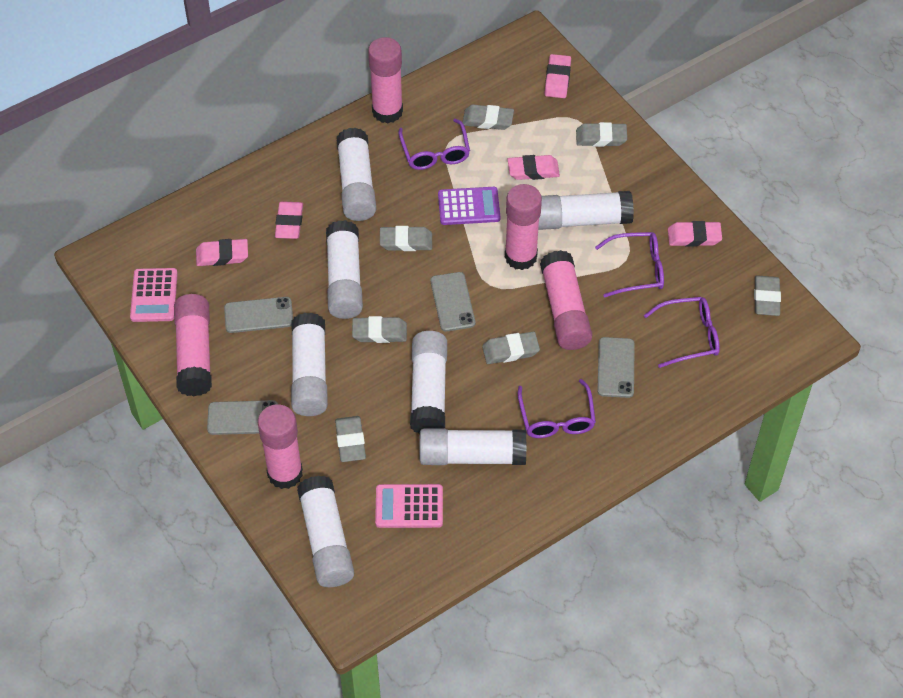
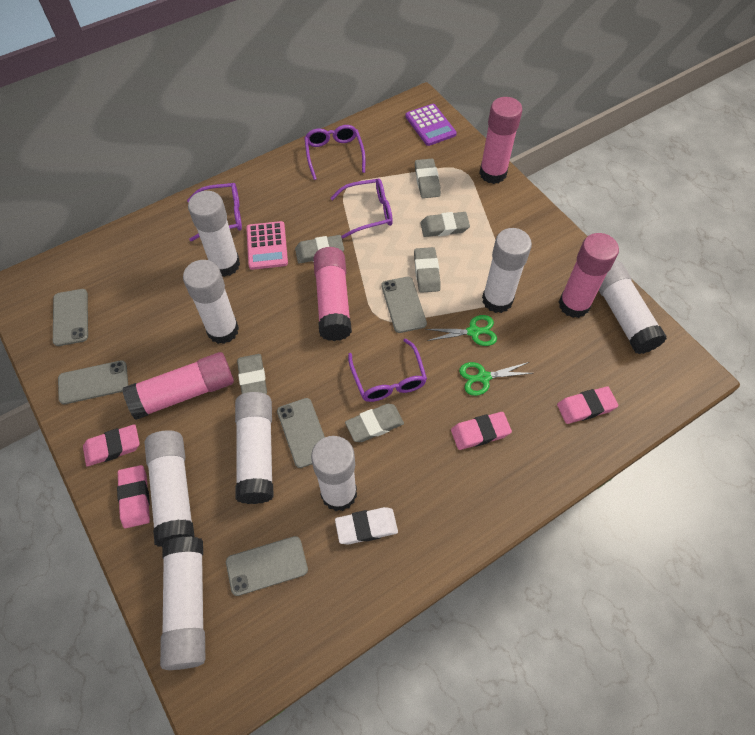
green scissors: none = 0 -> [426,315,497,346] [459,362,532,396] = 2
grey eraser: [335,416,366,462] [352,316,407,343] [380,226,432,251] [462,104,514,130] [482,332,540,364] [576,122,627,147] [754,275,781,316] = 7 -> [237,354,267,394] [295,235,344,263] [345,404,404,442] [414,247,441,293] [415,159,441,198] [420,212,470,237] = 6
grey phone: [207,400,278,435] [224,297,293,333] [430,272,475,332] [598,337,635,398] = 4 -> [53,289,88,346] [58,360,128,404] [226,536,308,596] [277,398,325,468] [381,277,427,333] = 5
pink calculator: [130,268,178,322] [375,484,443,528] = 2 -> [246,221,288,270] = 1
pink eraser: [196,239,248,266] [275,201,303,239] [507,155,560,180] [545,54,571,98] [668,221,722,247] = 5 -> [83,424,140,467] [117,465,150,528] [451,412,512,450] [557,386,618,424] = 4
pink glue stick: [174,294,212,396] [258,404,303,489] [368,37,403,123] [505,184,542,270] [540,250,592,350] = 5 -> [123,352,234,420] [313,247,352,341] [479,97,522,184] [559,233,619,318] = 4
white eraser: none = 0 -> [335,507,398,545] = 1
white glue stick: [291,313,328,416] [297,476,354,587] [326,220,363,319] [337,128,376,221] [410,331,447,434] [419,428,526,465] [538,191,634,230] = 7 -> [144,430,195,547] [160,537,205,670] [183,260,239,344] [188,191,240,277] [235,392,274,504] [311,436,357,511] [482,228,532,313] [599,260,667,354] = 8

